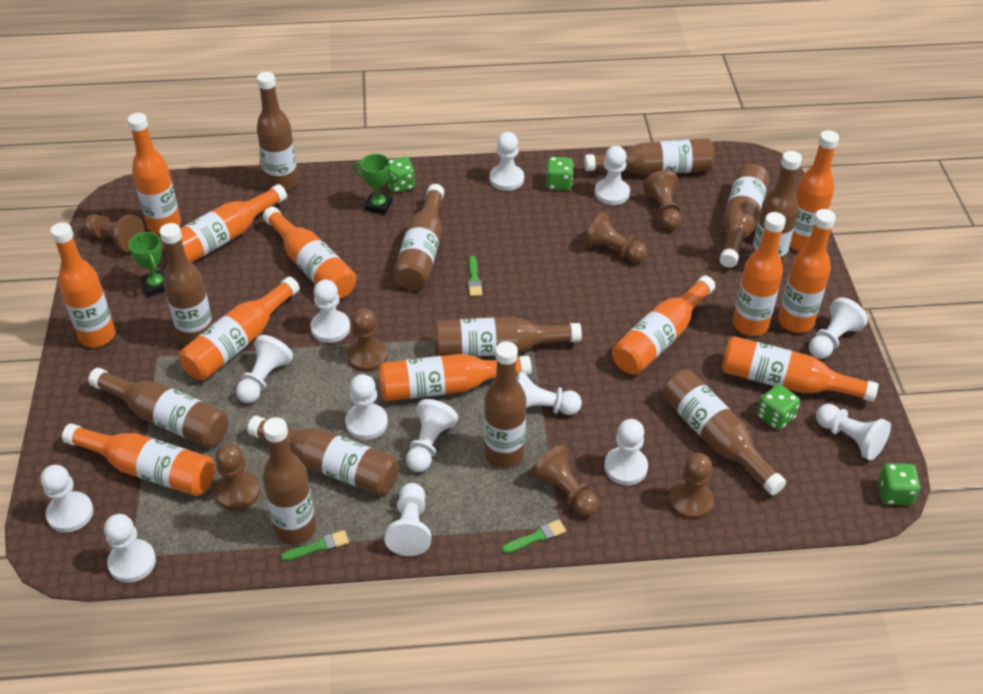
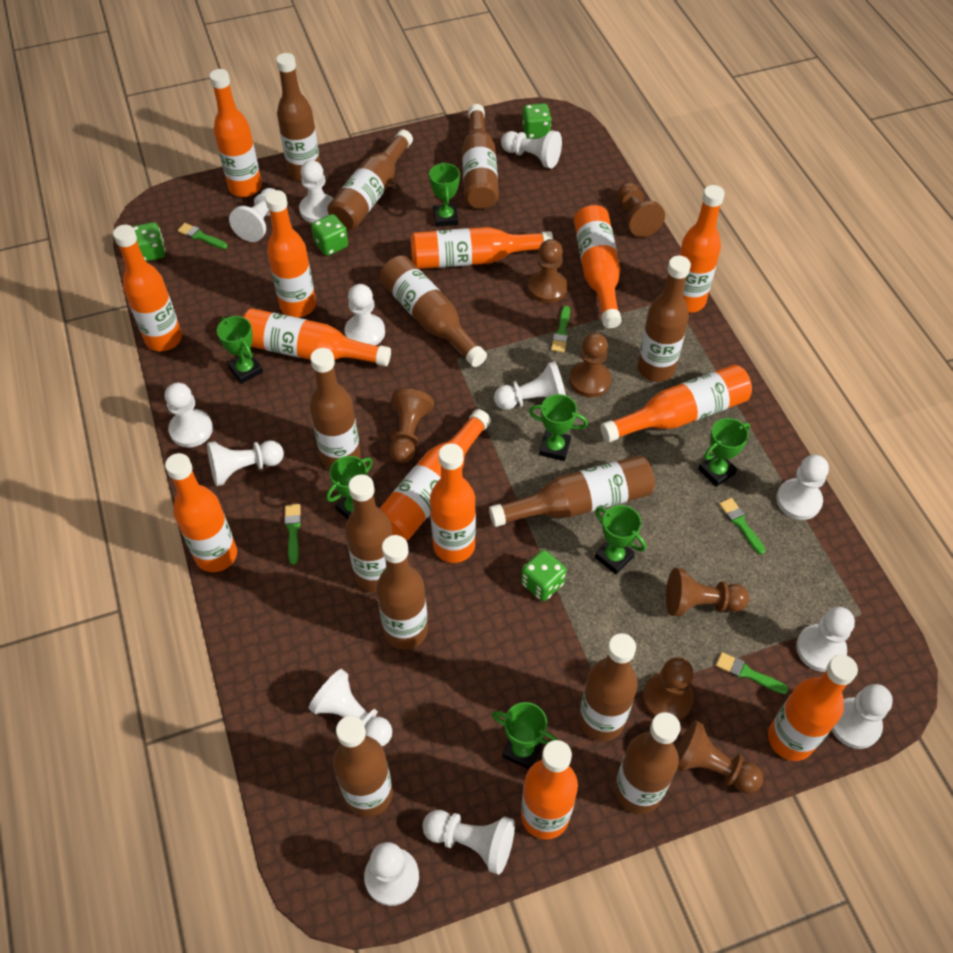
green brush: [281,530,349,561] [468,256,482,296] [502,520,566,553] = 3 -> [177,223,228,249] [284,504,301,565] [551,306,570,352] [716,652,789,694] [719,498,765,555] = 5
green trophy: [128,232,165,297] [353,154,399,215] = 2 -> [217,316,263,384] [326,456,373,519] [429,162,460,227] [492,702,558,769] [529,394,588,461] [595,505,646,574] [698,418,750,487] = 7
orange bottle: [50,222,115,347] [62,423,215,496] [128,113,181,234] [164,184,287,262] [179,277,300,380] [263,207,357,299] [378,354,532,401] [612,276,715,375] [722,336,878,402] [733,212,786,336] [778,209,836,333] [790,130,839,251] = 12 -> [113,225,182,352] [165,453,237,572] [209,69,262,197] [243,308,391,366] [265,190,316,318] [380,409,491,541] [410,227,553,269] [430,443,476,563] [521,740,578,840] [574,205,622,328] [600,364,752,443] [679,185,725,313] [768,655,858,761] = 13

